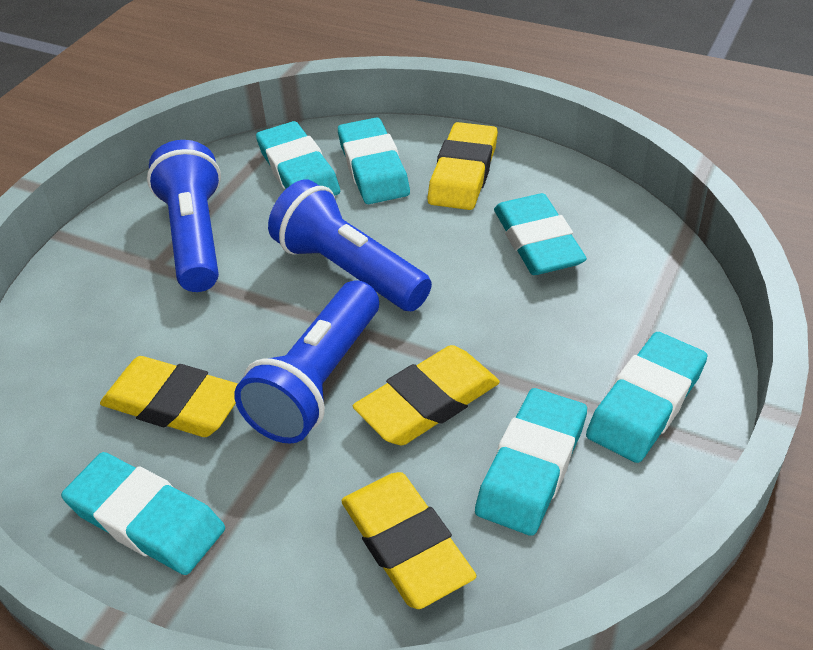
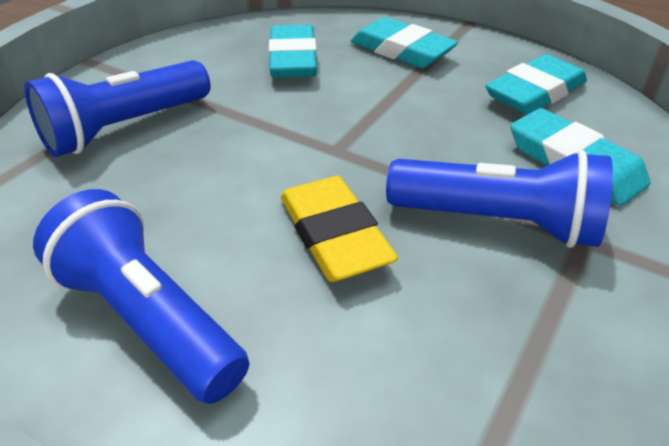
turquoise eraser: [61,452,225,575] [256,121,340,196] [338,117,410,204] [475,388,587,536] [494,193,587,275] [586,332,707,463] = 6 -> [269,25,317,78] [351,17,458,68] [485,54,587,115] [510,108,650,206] = 4
yellow eraser: [100,356,238,437] [341,472,477,609] [353,345,500,445] [428,122,498,210] = 4 -> [281,176,398,282] = 1

